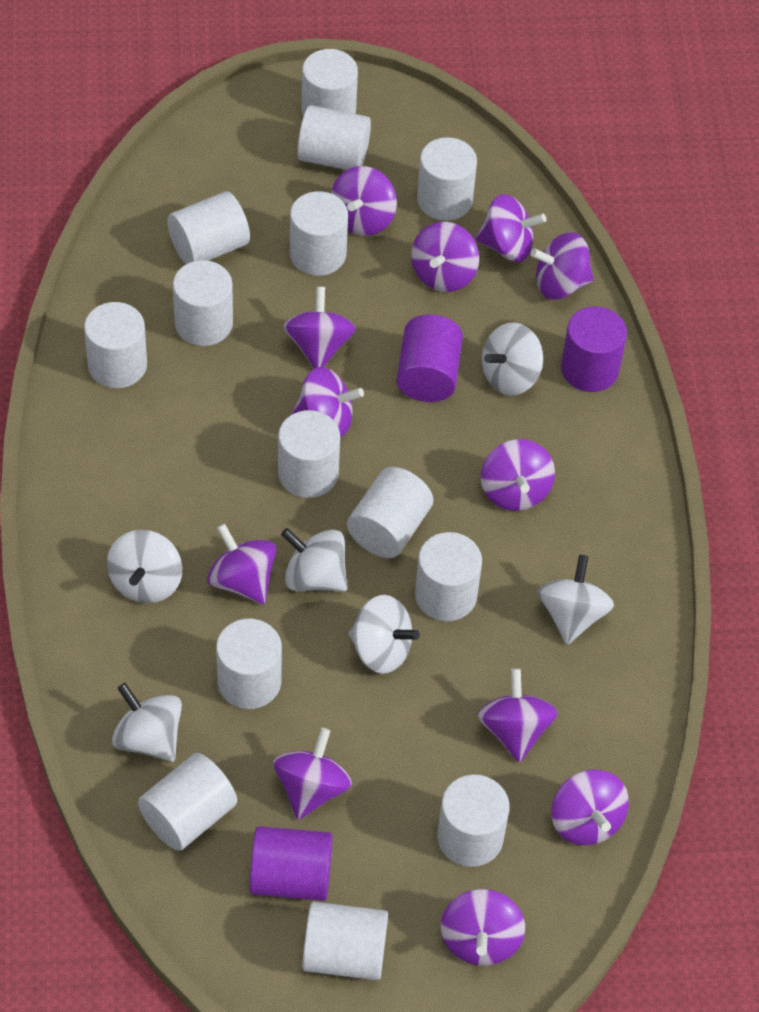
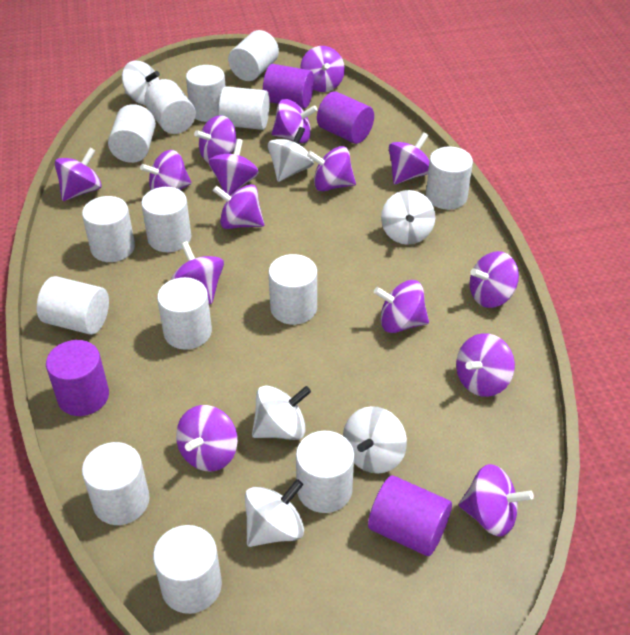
purple cylinder: [249,826,333,901] [397,315,463,402] [561,306,627,392] = 3 -> [46,340,109,416] [263,64,314,109] [317,91,374,144] [368,476,452,556] = 4
purple spinning top: [207,523,277,604] [273,728,352,820] [283,287,356,368] [292,367,364,437] [331,166,397,236] [411,222,479,292] [441,889,525,966] [475,194,546,262] [477,669,558,762] [481,439,555,511] [530,232,594,300] [551,769,629,845] = 12 -> [55,147,102,201] [140,150,192,190] [171,241,224,304] [176,405,238,472] [194,115,237,163] [209,139,259,196] [213,184,264,229] [271,99,317,143] [300,46,345,92] [307,146,356,191] [374,280,429,333] [389,132,429,185] [456,333,515,397] [458,464,534,537] [469,251,519,308] = 15

